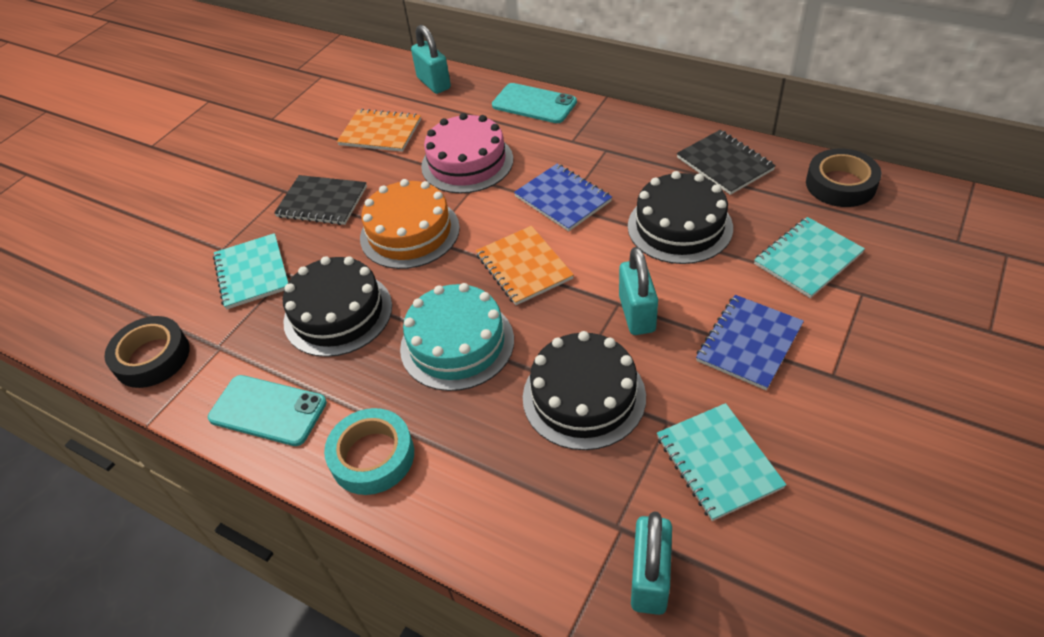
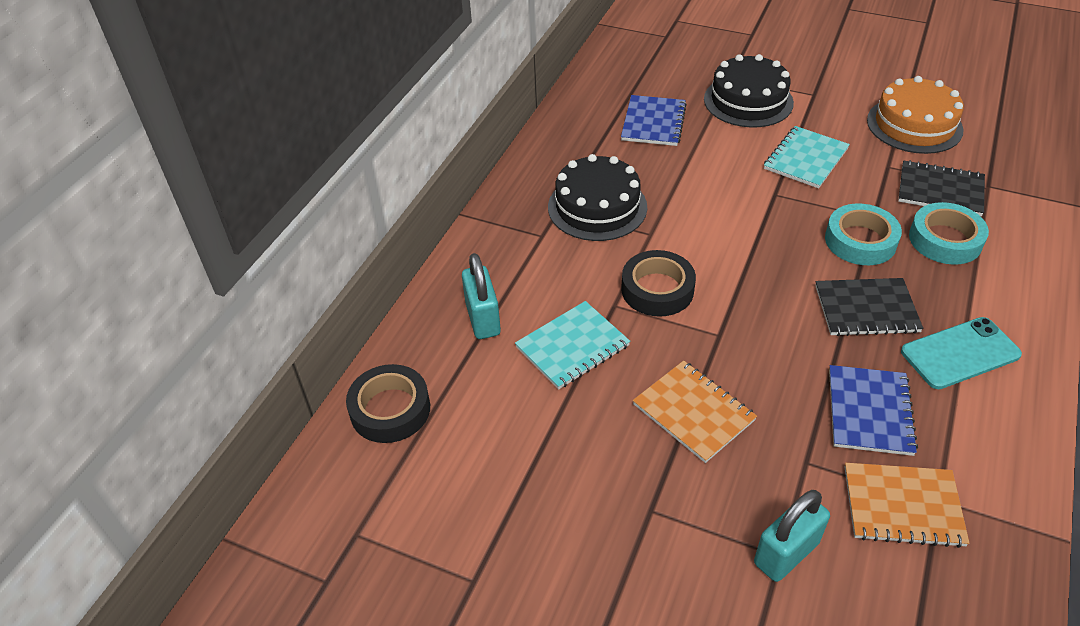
black cake: [283,256,392,357] [523,331,646,450] [628,171,733,264] = 3 -> [548,154,647,241] [704,54,794,127] = 2
pink cake: [421,113,513,193] = 1 -> none = 0
turquoise cake: [400,283,514,391] = 1 -> none = 0
turquoise notebook: [213,233,288,309] [657,403,786,521] [754,217,865,298] = 3 -> [515,301,630,389] [764,126,850,189] = 2
turquoise padlock: [411,25,451,94] [619,247,658,335] [631,511,672,615] = 3 -> [462,253,501,339] [754,490,830,582] = 2
turquoise phone: [208,375,327,446] [492,83,577,123] = 2 -> [901,317,1022,389] = 1
turquoise tape: [324,408,414,495] = 1 -> [825,203,902,265] [909,202,989,265] = 2

